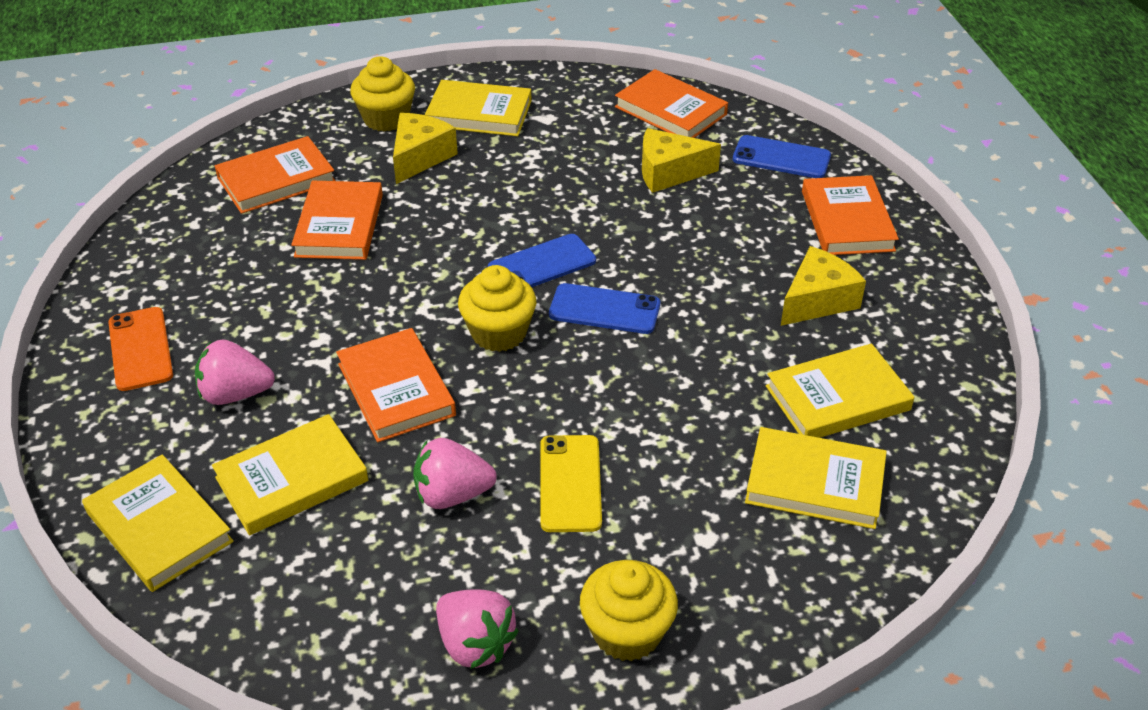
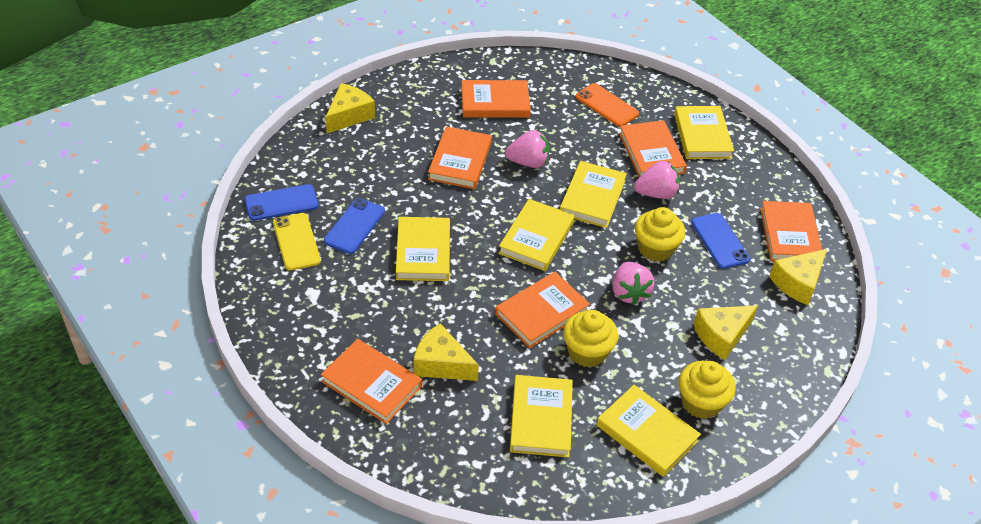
orange book: [215,136,335,214] [291,181,383,260] [336,328,456,442] [615,69,728,138] [802,175,899,255] = 5 -> [321,339,422,424] [428,126,492,189] [461,80,531,118] [495,272,590,348] [619,120,687,177] [760,201,822,261] = 6
yellow book: [82,455,234,592] [212,414,368,535] [425,80,532,136] [745,427,887,529] [766,343,914,438] = 5 -> [396,217,450,281] [498,199,575,271] [510,375,573,457] [560,161,627,228] [597,385,701,477] [674,106,734,159] = 6
yellow cheese: [393,113,458,184] [642,128,721,193] [781,246,866,326] = 3 -> [326,83,375,134] [413,323,479,381] [693,305,758,360] [769,249,827,305] = 4

